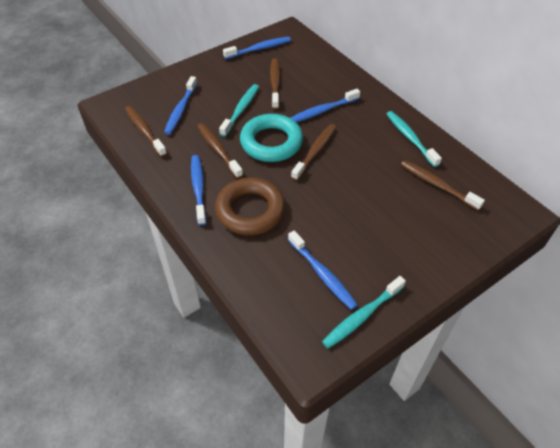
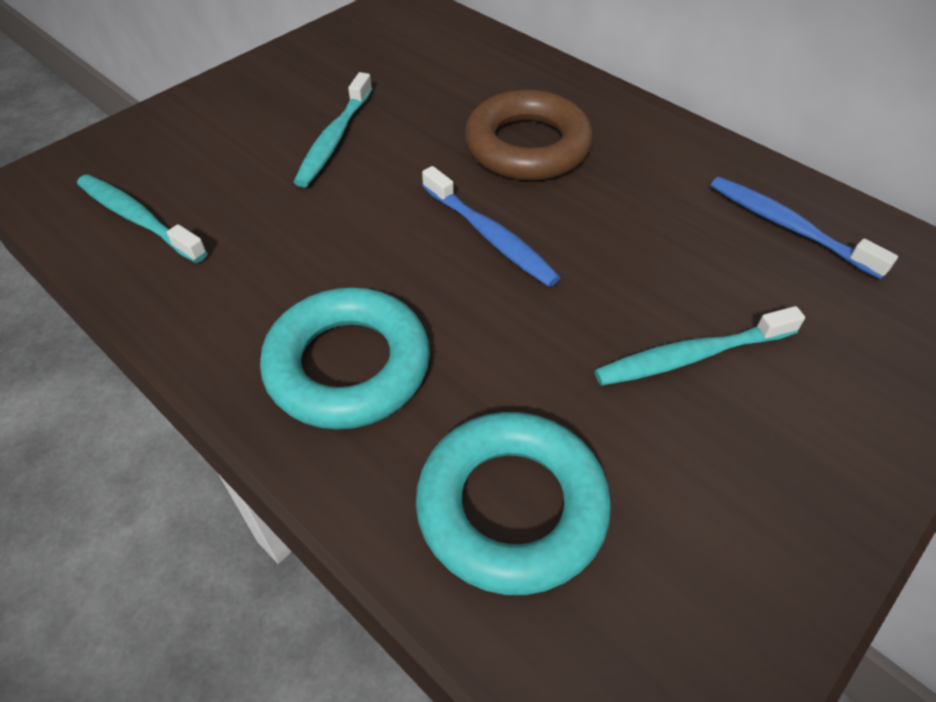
blue toothbrush: [164,76,197,135] [191,155,206,225] [223,37,291,59] [288,231,358,310] [291,89,360,122] = 5 -> [422,166,561,287] [710,177,898,280] = 2
brown toothbrush: [125,106,167,157] [197,123,243,179] [270,58,280,110] [291,124,336,181] [401,160,485,210] = 5 -> none = 0
turquoise ring: [240,114,303,162] = 1 -> [260,287,430,430] [416,412,611,595] = 2

